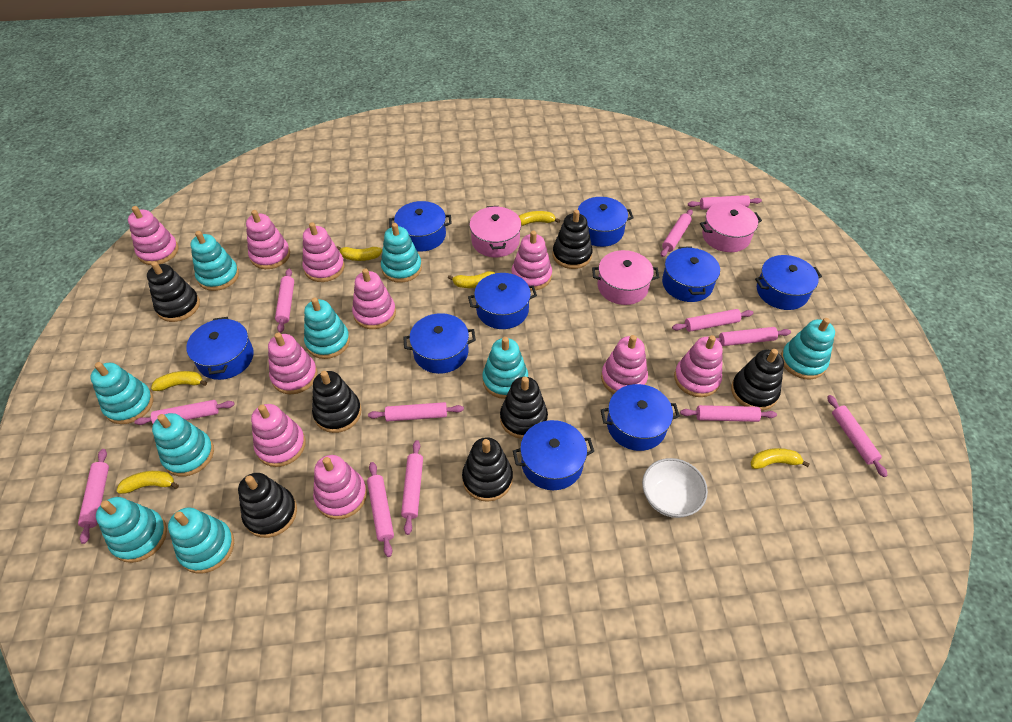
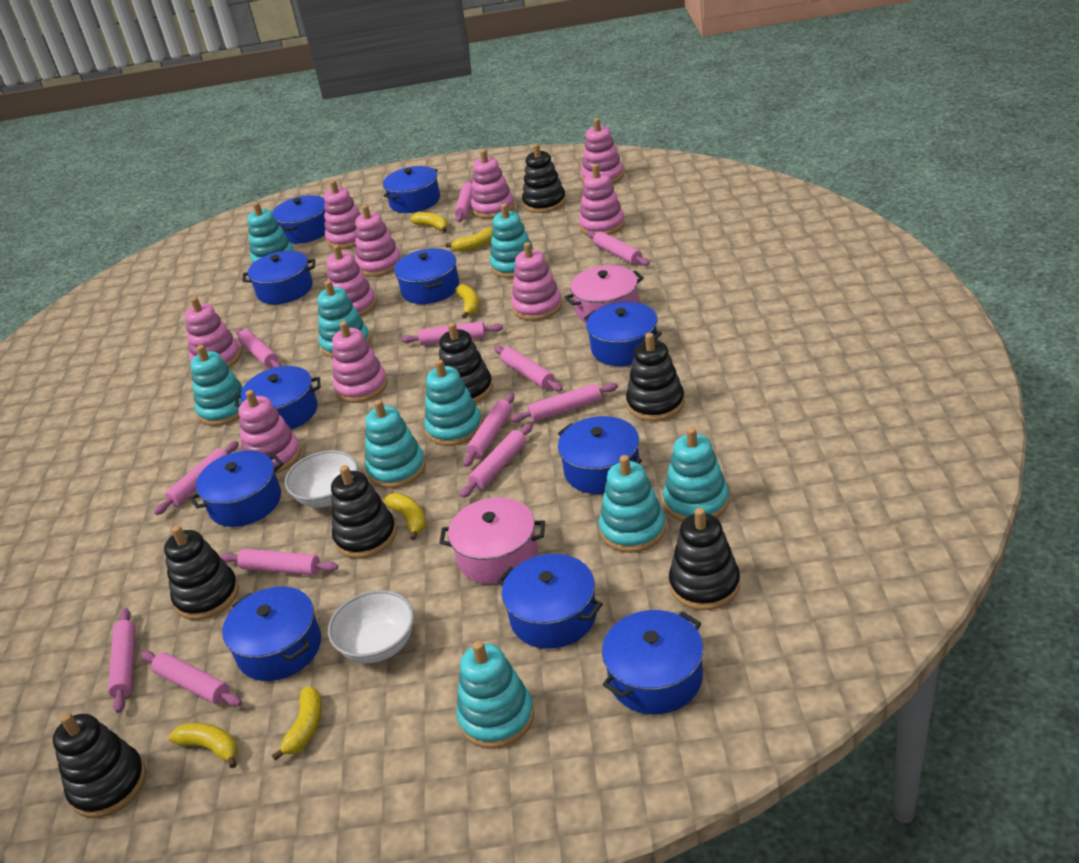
blue pot: [186,317,254,380] [389,201,452,252] [403,313,476,374] [468,273,537,329] [513,420,594,490] [577,197,634,247] [601,384,680,451] [662,246,720,302] [755,255,822,310] = 9 -> [189,450,283,527] [222,587,321,681] [235,366,321,430] [242,250,315,304] [272,195,326,244] [383,166,440,213] [394,248,459,304] [497,554,603,649] [558,416,642,494] [584,302,662,366] [602,610,703,714] = 11
pink pot: [470,206,521,257] [592,250,659,305] [700,202,762,252] = 3 -> [439,498,545,584] [565,265,644,323] = 2
white bowl: [642,458,708,518] = 1 -> [285,450,358,508] [328,590,414,663] = 2

